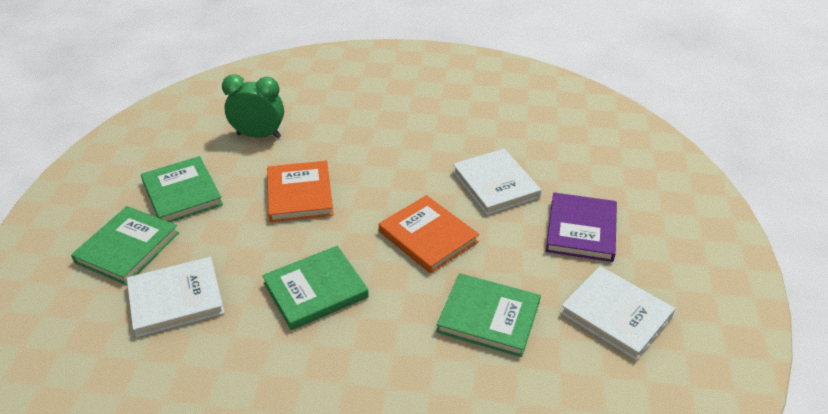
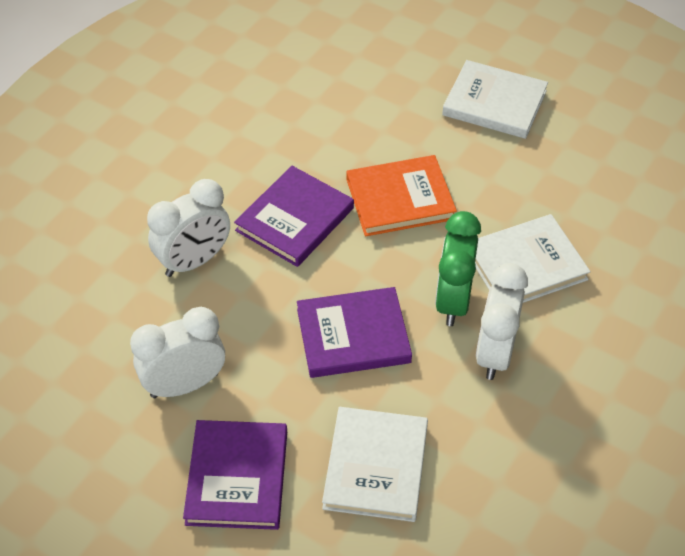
green book: [71,206,179,285] [141,156,223,222] [262,246,369,330] [436,273,541,357] = 4 -> none = 0
orange book: [267,161,334,222] [379,195,479,274] = 2 -> [347,155,457,236] = 1
purple book: [546,192,617,262] = 1 -> [183,420,287,530] [234,166,354,267] [297,287,412,378] = 3
white clock: none = 0 -> [130,307,225,398] [147,179,230,277] [476,263,528,380] = 3

